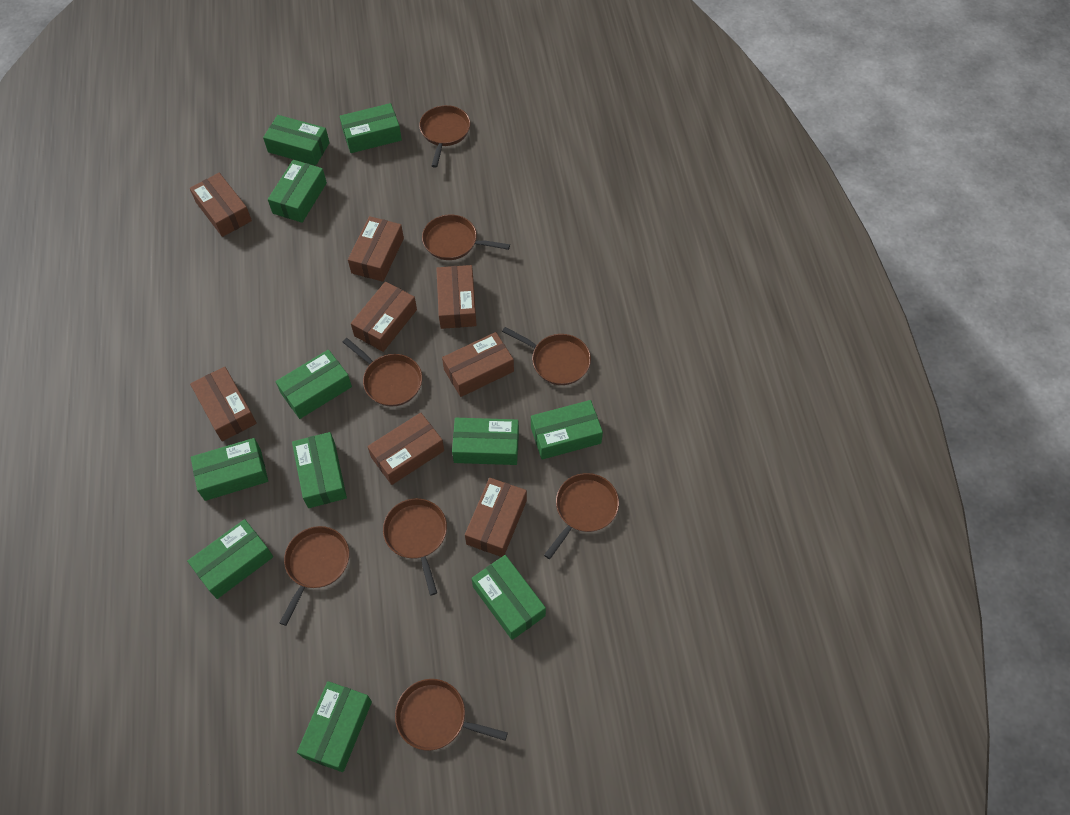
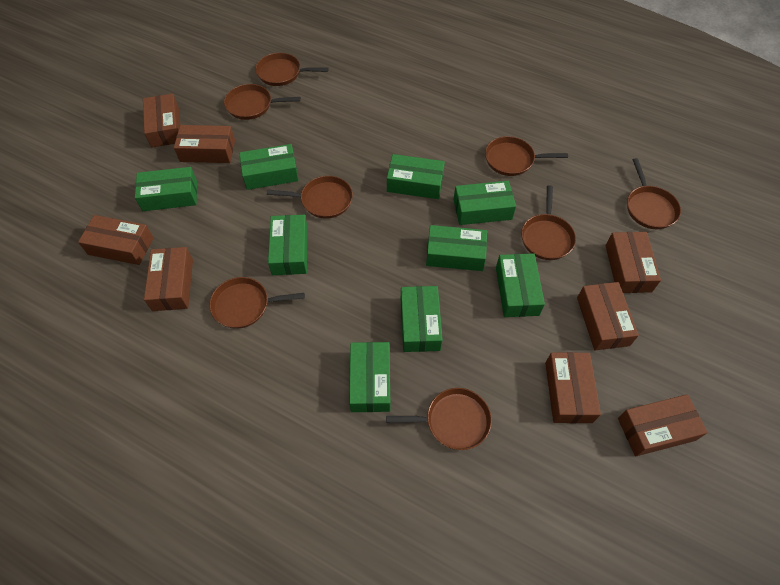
green box: [187,519,273,599] [191,438,268,501] [263,115,330,166] [268,160,327,223] [276,350,352,419] [292,432,347,508] [297,681,372,772] [340,103,402,153] [452,418,519,465] [471,555,546,640] [531,400,603,460] = 11 -> [135,167,197,211] [239,144,299,190] [268,215,308,275] [349,342,390,412] [387,154,445,199] [401,286,443,352] [426,225,487,271] [453,181,516,225] [496,253,545,317] = 9

